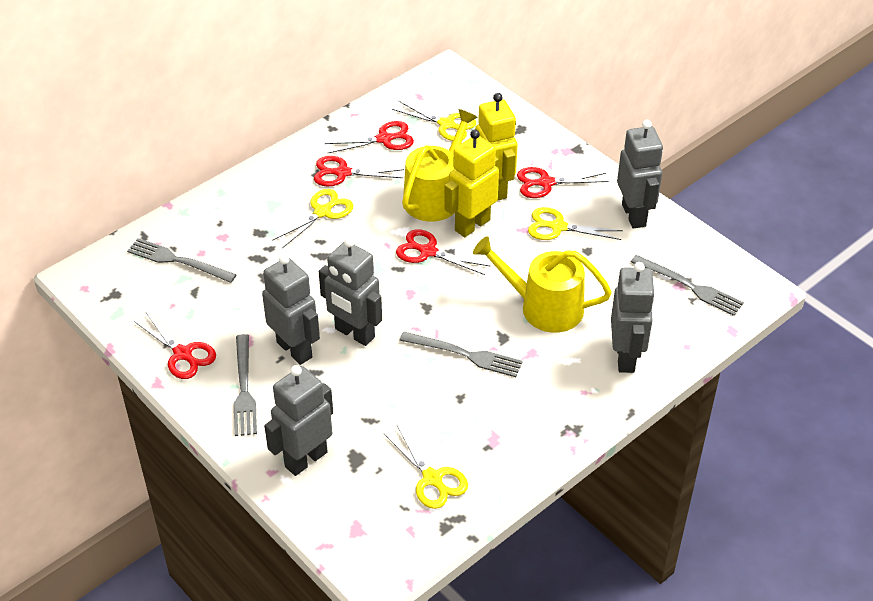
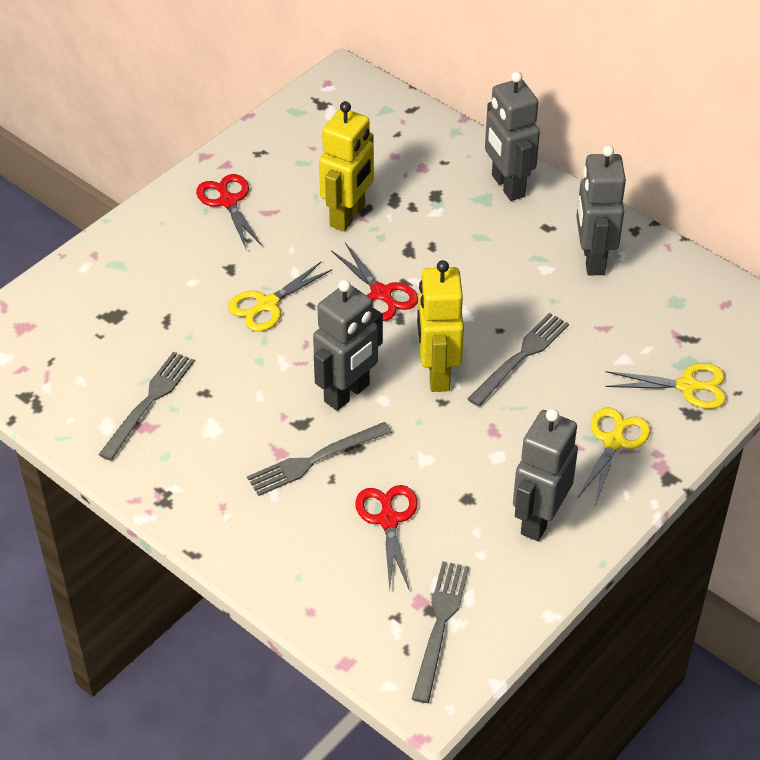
grey robot: [262,254,320,365] [264,365,333,476] [319,237,382,346] [611,262,655,373] [617,120,663,229] = 5 -> [313,280,383,411] [485,71,540,201] [513,409,578,541] [576,145,626,275] = 4
red scissors: [134,313,216,379] [314,156,404,186] [325,121,414,153] [396,229,491,275] [517,167,609,198] = 5 -> [196,174,262,248] [331,243,418,321] [355,485,418,591] = 3
yellow scissors: [272,189,353,248] [384,425,468,509] [392,101,476,141] [528,207,623,240] = 4 -> [228,262,333,332] [577,408,650,506] [605,363,726,409] = 3
yellow watering can: [402,109,478,222] [473,236,612,333] = 2 -> none = 0

